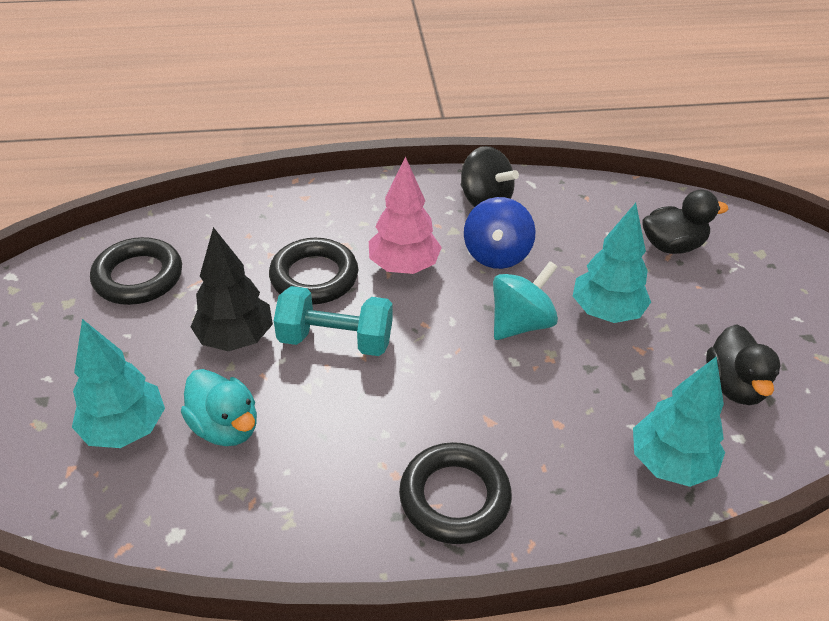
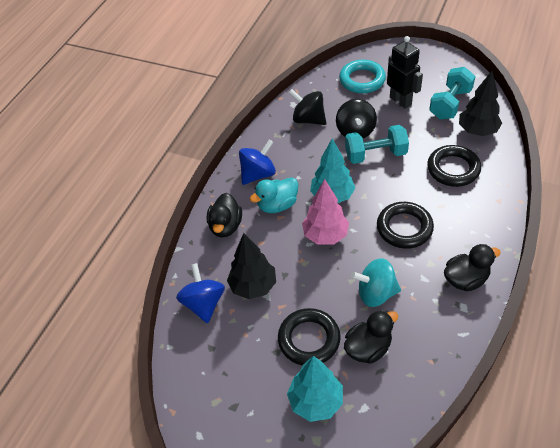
black duck: [642,190,728,254] [706,324,781,405] = 2 -> [207,193,242,238] [344,310,398,364] [444,244,501,291] = 3
black robot: none = 0 -> [387,36,423,109] = 1
black spinning top: [461,146,519,207] = 1 -> [289,89,326,125] [336,99,377,138] = 2
black tree: [191,227,273,351] = 1 -> [227,233,276,299] [459,71,502,136] = 2
blue spinning top: [464,197,536,269] = 1 -> [176,263,225,323] [239,140,276,185] = 2
turquoise dumbbell: [274,286,392,356] = 1 -> [345,125,409,164] [429,67,476,120] = 2
turquoise ring: none = 0 -> [339,60,386,93] = 1
turquoise tree: [72,319,165,448] [573,203,651,323] [633,357,725,487] = 3 -> [287,356,343,422] [310,138,355,203] = 2

